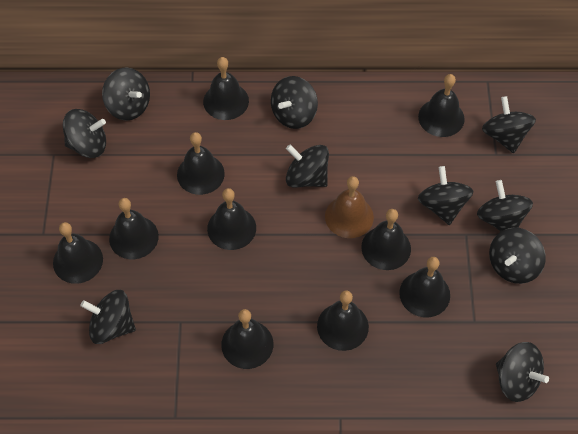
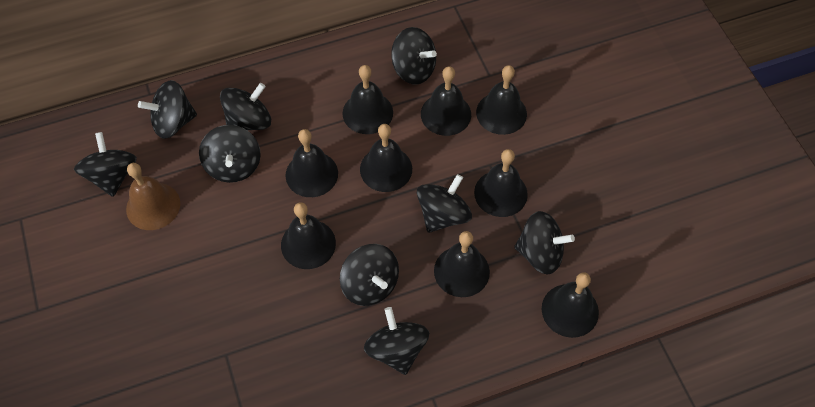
black bell: [53,222,103,284] [109,198,159,259] [177,132,225,195] [203,57,249,120] [207,188,256,250] [221,309,273,369] [317,291,369,351] [361,209,411,270] [399,257,450,317] [418,74,465,137] = 10 -> [281,202,336,269] [285,129,338,197] [342,65,393,134] [360,124,412,192] [421,66,471,136] [434,231,490,297] [474,149,528,217] [476,65,527,135] [542,272,599,338] = 9
black spinning top: [63,109,106,158] [80,290,136,344] [102,67,150,121] [271,76,318,129] [286,145,329,188] [418,166,473,225] [477,180,533,231] [482,96,536,153] [489,228,546,284] [496,342,549,402] = 10 -> [74,132,137,197] [138,80,197,139] [199,125,261,183] [220,83,271,131] [340,244,399,306] [364,307,429,375] [391,27,437,85] [417,174,472,233] [514,211,575,275] = 9

